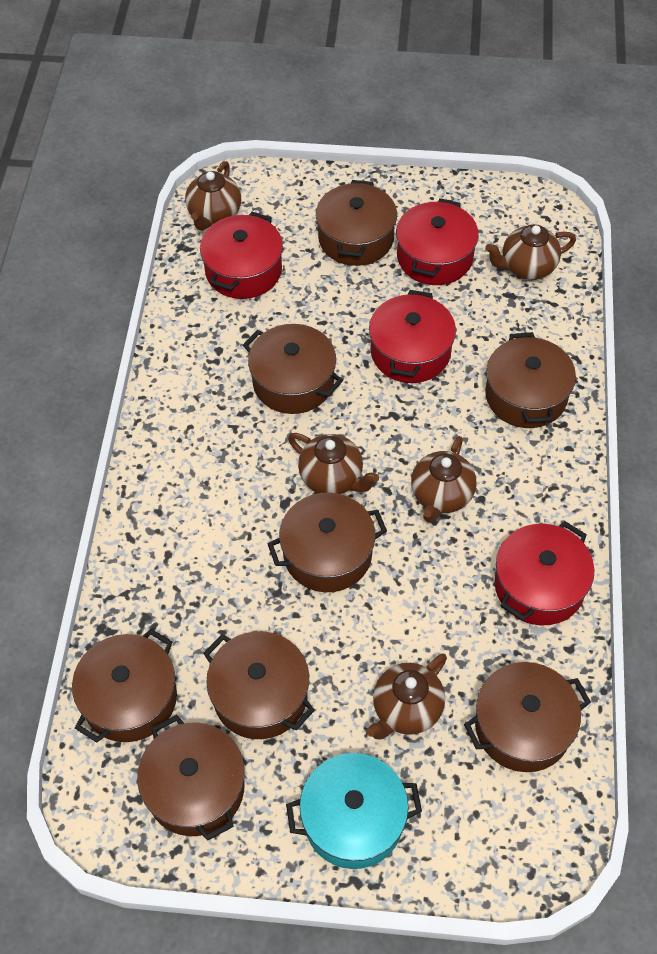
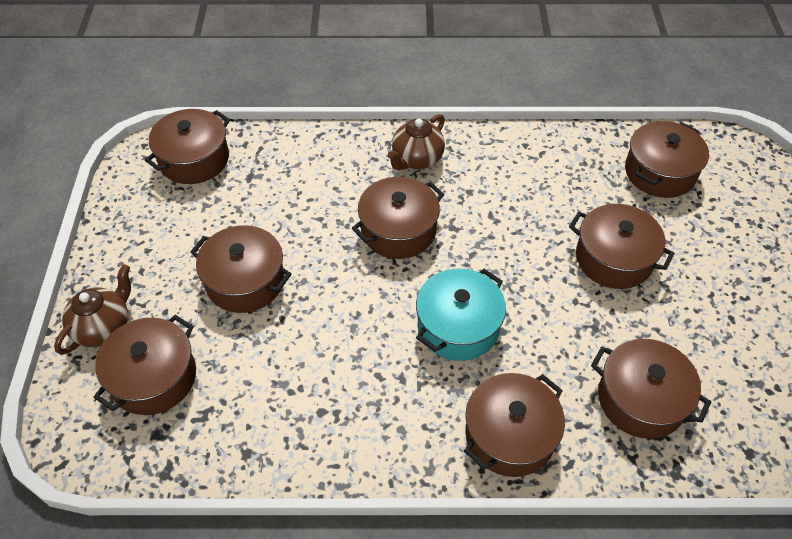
brown teapot: [185,161,241,230] [288,433,379,494] [366,653,447,740] [411,436,476,523] [485,224,576,280] = 5 -> [54,264,131,355] [388,114,445,170] = 2
red pot: [200,212,283,299] [369,290,456,383] [396,198,479,285] [494,521,594,626] = 4 -> none = 0

